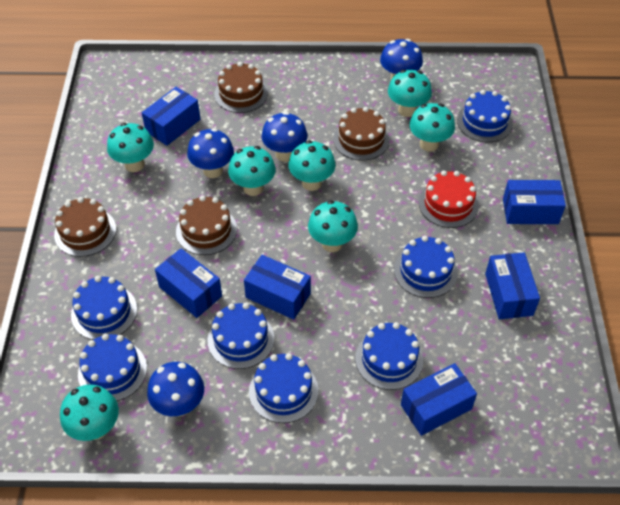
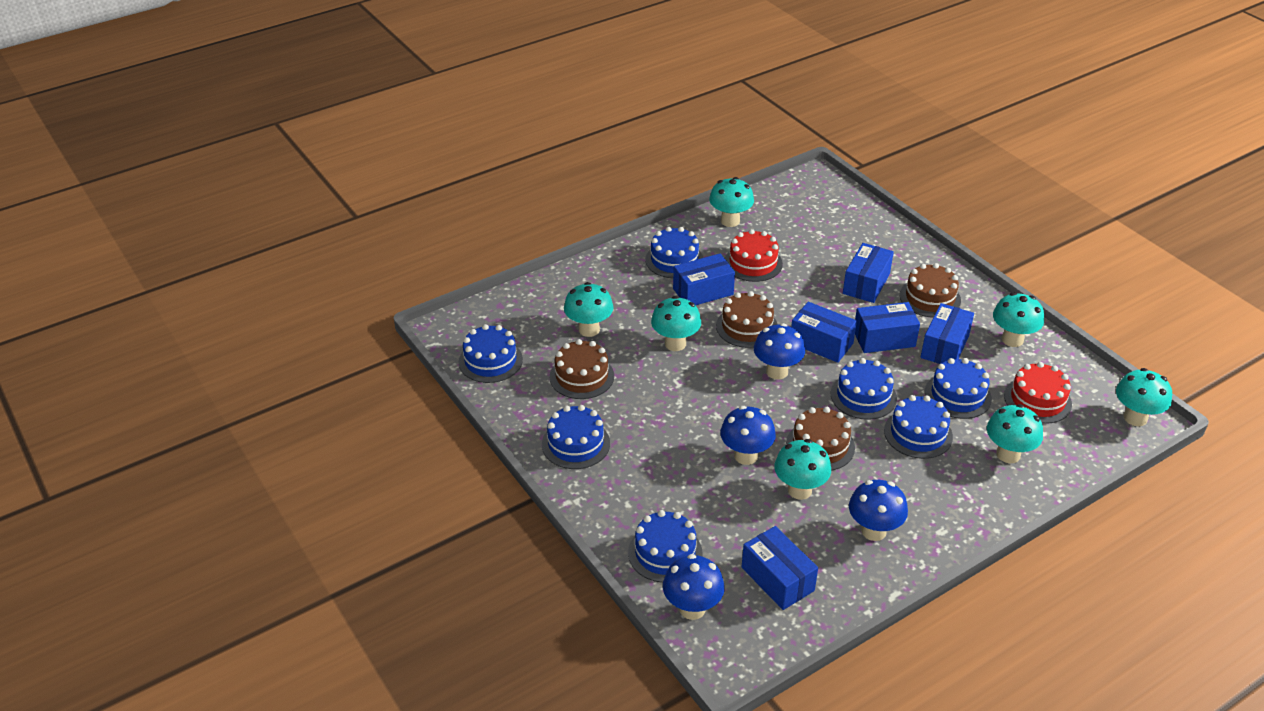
red cake: [419,171,479,228] = 1 -> [725,229,783,282] [1004,362,1072,424] = 2

